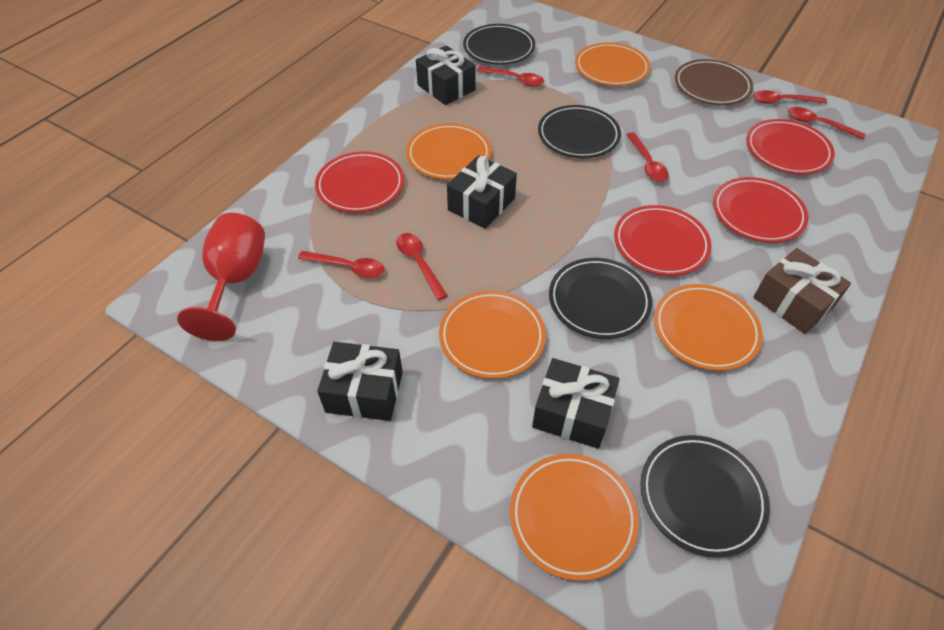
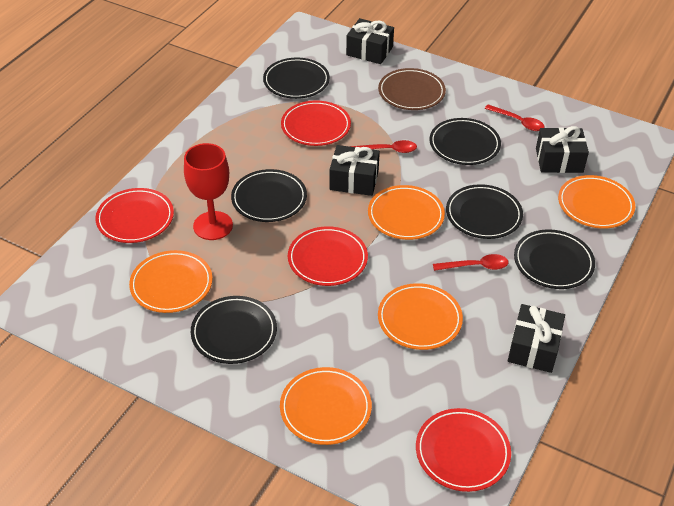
black plate: [463,24,535,65] [538,105,621,158] [549,258,652,339] [640,435,770,558] = 4 -> [191,296,277,364] [231,169,307,222] [263,58,330,99] [429,118,501,165] [446,184,523,239] [514,229,595,289] = 6
brown gift: [753,248,851,334] = 1 -> none = 0
red spoon: [298,251,385,278] [396,233,448,300] [477,66,544,87] [627,132,669,182] [753,90,827,104] [788,107,866,139] = 6 -> [350,140,417,153] [433,254,508,271] [485,104,545,131] = 3

